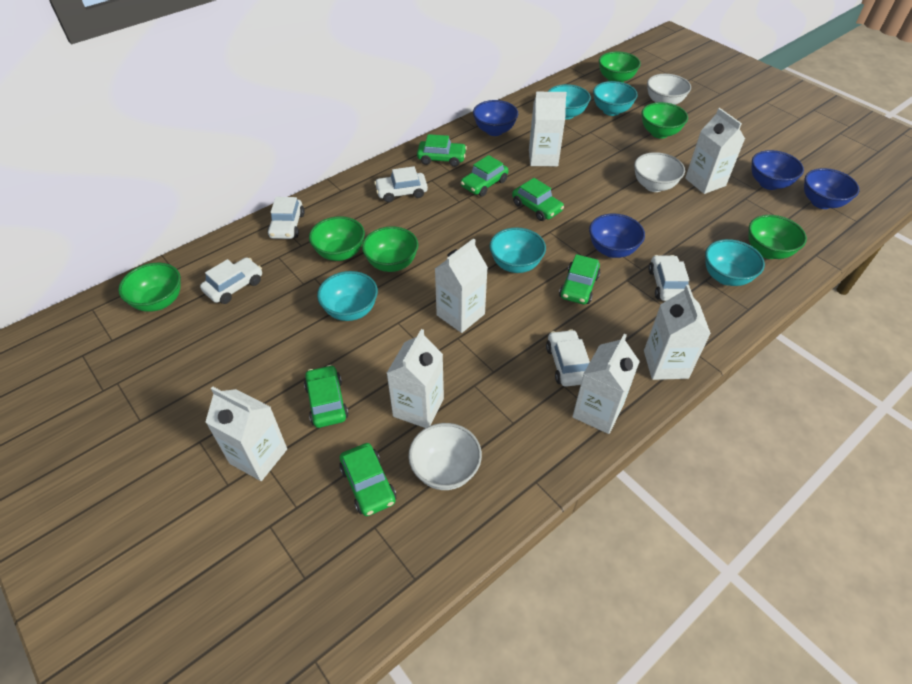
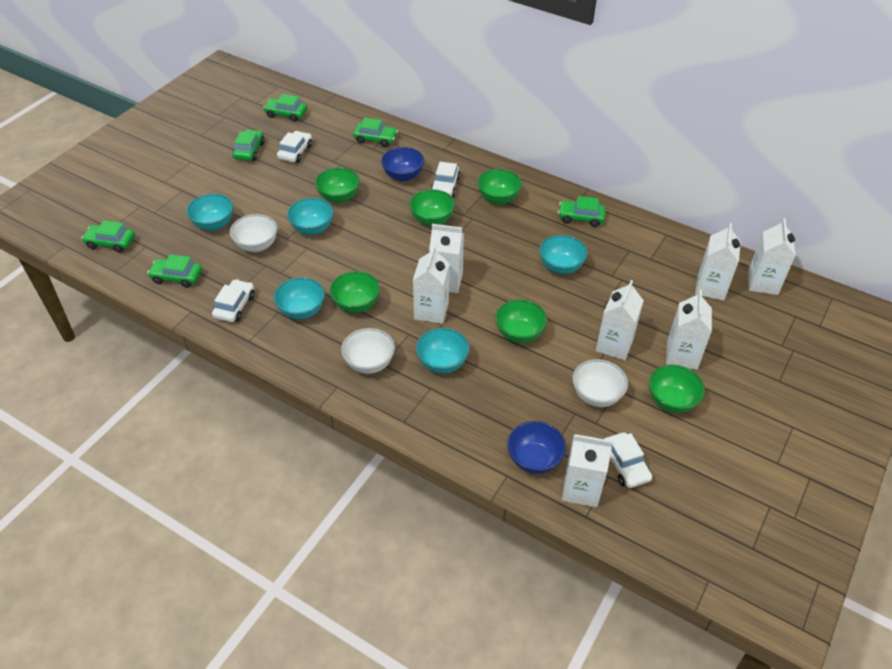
blue bowl: [473,100,518,136] [589,214,645,258] [752,150,804,190] [804,168,859,209] = 4 -> [381,147,424,182] [507,421,566,474] = 2
white car: [200,257,262,304] [267,197,305,239] [374,166,428,202] [546,329,590,387] [648,255,689,301] = 5 -> [212,279,255,322] [277,131,312,163] [431,162,460,197] [605,432,652,488] = 4

